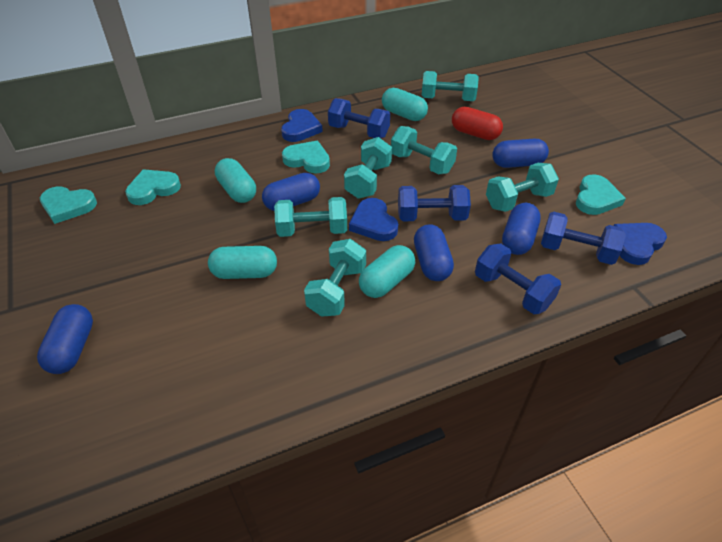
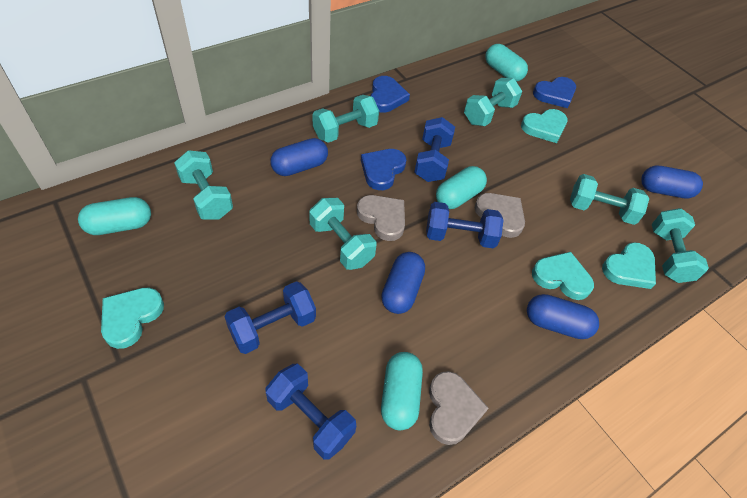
blue capsule: [37,304,93,374] [262,173,320,211] [414,224,454,281] [492,139,549,168] [502,203,541,255] = 5 -> [270,138,328,176] [381,252,425,314] [527,294,599,339] [641,166,703,199] = 4
grey heart: none = 0 -> [357,195,405,241] [429,371,489,445] [475,193,525,238] = 3
red capsule: [452,107,503,140] = 1 -> none = 0

